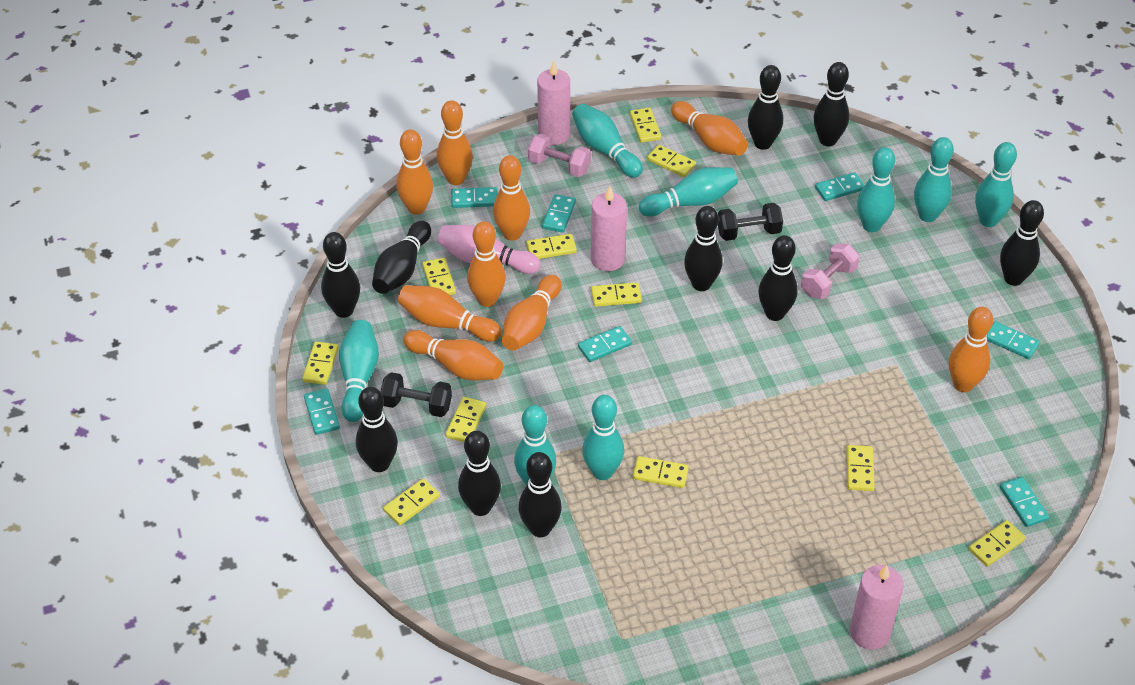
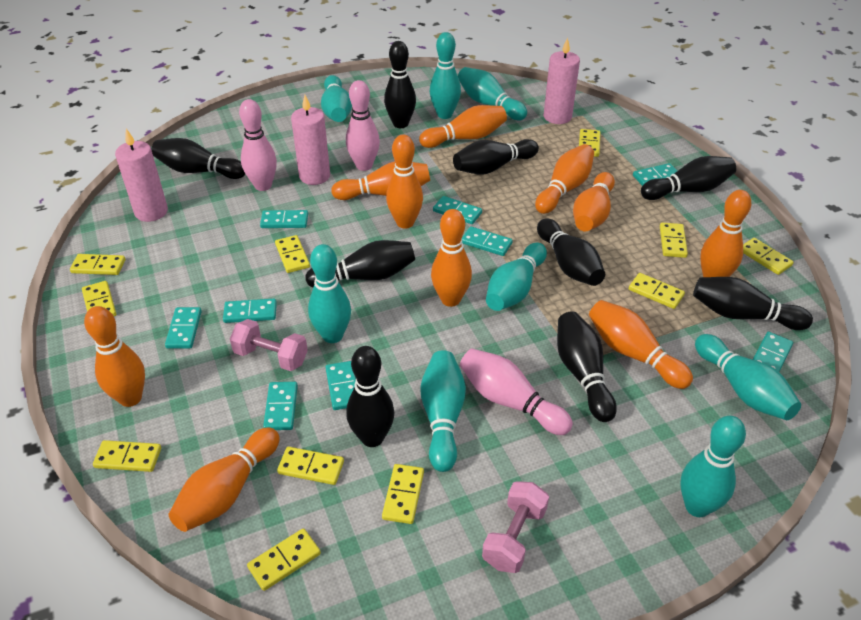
black bowling pin: [321,232,360,318] [356,387,398,472] [372,221,431,294] [458,431,501,516] [519,452,562,537] [684,206,723,291] [748,65,783,150] [758,235,798,321] [814,62,849,146] [1000,200,1044,286] = 10 -> [152,138,245,179] [305,240,415,287] [346,346,394,447] [384,41,416,128] [453,139,539,174] [537,218,605,286] [557,311,617,422] [641,156,736,200] [693,277,813,330] = 9
black dumbbell: [380,372,452,417] [718,203,783,241] = 2 -> none = 0
orange bowling pin: [396,130,433,215] [398,285,502,342] [403,330,503,380] [437,100,473,185] [467,221,506,307] [493,155,530,241] [502,275,562,351] [671,101,748,156] [949,307,993,392] = 9 -> [84,306,145,407] [169,427,280,532] [331,161,430,200] [386,134,423,229] [419,105,507,148] [431,209,472,307] [535,144,594,214] [573,172,615,231] [589,300,693,389] [700,190,751,277] = 10
pink bowling pin: [437,225,541,274] = 1 -> [239,99,277,191] [346,80,380,171] [460,348,573,435] = 3
turquoise domino: [304,388,340,435] [451,187,498,208] [542,194,576,233] [578,326,632,362] [815,172,864,201] [987,321,1040,359] [1000,477,1049,527] = 7 -> [165,307,202,349] [223,299,277,323] [260,210,308,228] [263,382,298,430] [325,361,356,410] [433,196,482,224] [462,226,513,256] [633,163,677,186] [753,332,793,372] = 9

